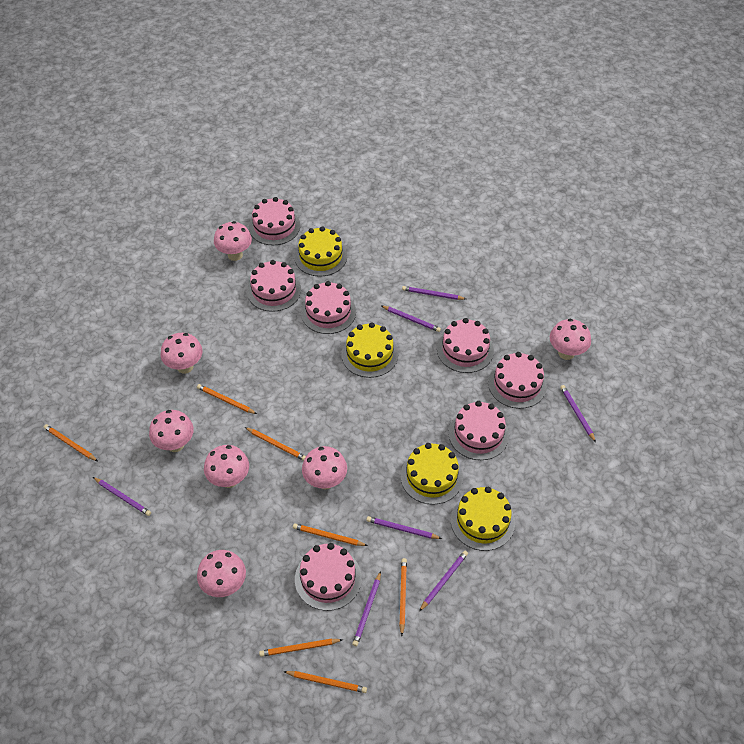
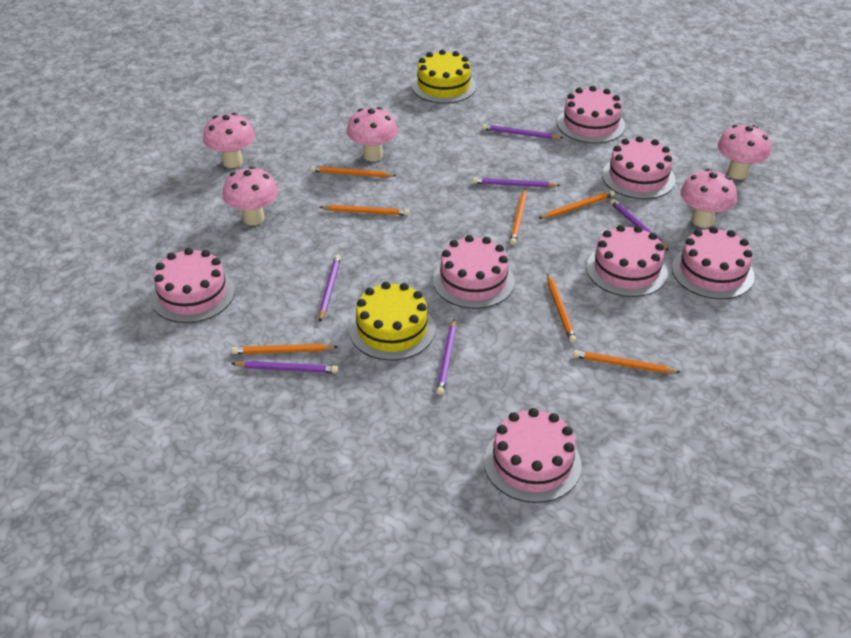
pink mushroom: [149,410,194,452] [161,333,202,374] [197,550,246,597] [204,445,249,488] [214,221,252,261] [302,446,347,489] [550,319,591,360] = 7 -> [203,113,255,168] [222,166,278,225] [347,107,398,161] [680,169,737,228] [718,125,771,179] = 5
purple pencil: [93,477,151,516] [352,571,381,646] [366,516,442,539] [382,306,441,332] [402,286,466,300] [419,550,468,612] [560,385,596,442] = 7 -> [231,361,338,373] [319,255,341,322] [436,319,456,395] [472,177,561,188] [482,124,563,139] [610,199,669,251] = 6
yellow cake: [295,227,347,277] [341,322,398,378] [401,443,463,505] [451,487,515,551] = 4 -> [349,282,435,360] [412,49,476,103] = 2

